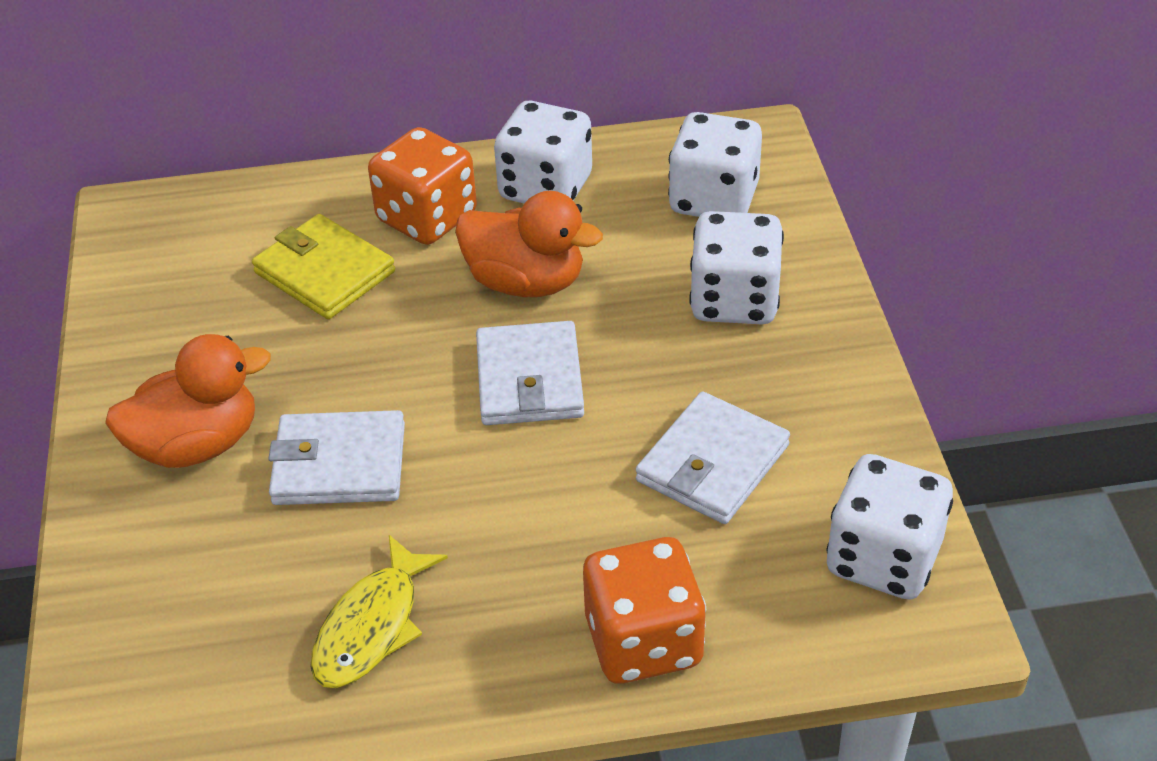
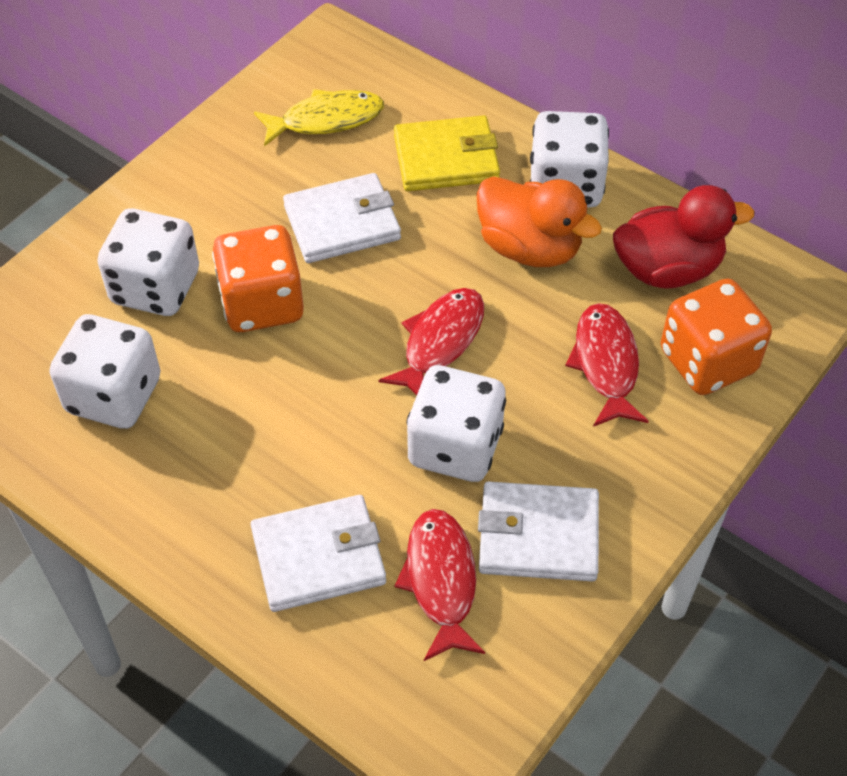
orange duck: [105,334,271,468] [455,191,603,297] = 2 -> [476,176,602,267] = 1
red duck: none = 0 -> [613,185,754,289] = 1
red fish: none = 0 -> [379,288,484,396] [395,509,485,661] [565,303,649,427] = 3

